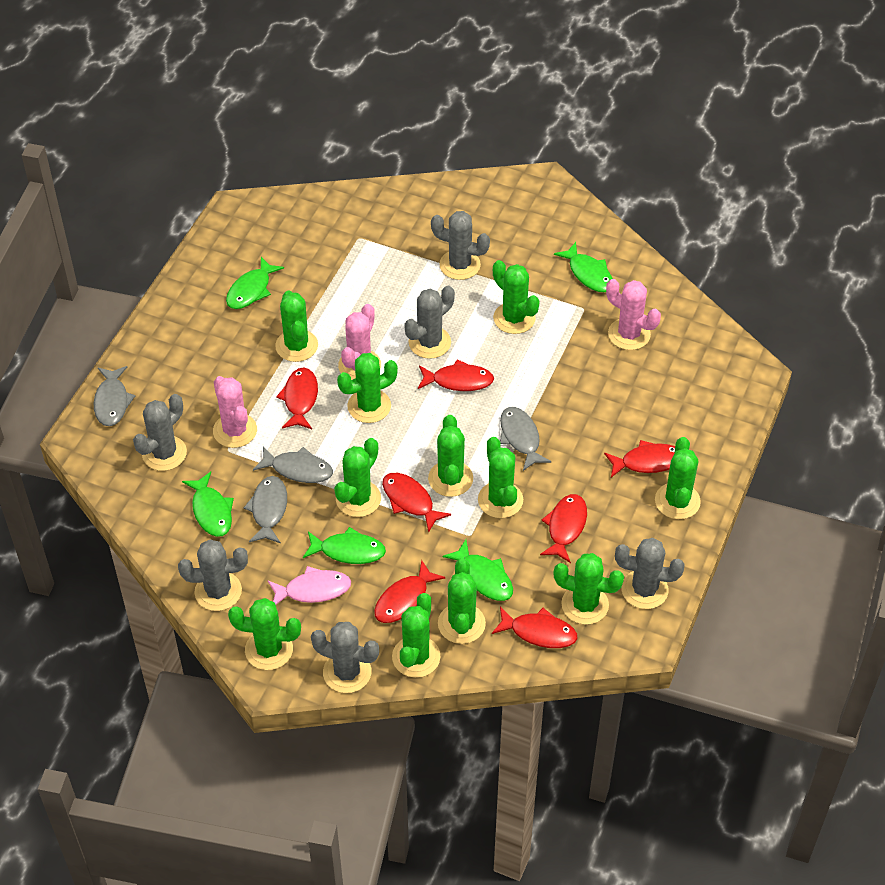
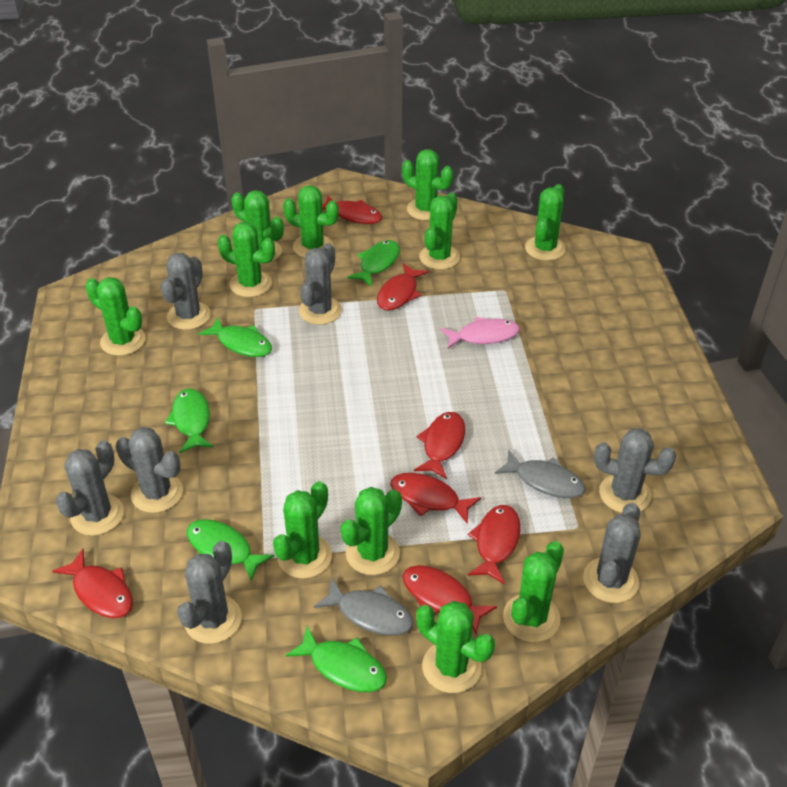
grey cactus: [133,394,187,471] [178,539,248,611] [311,622,379,693] [404,286,455,359] [431,211,490,280] [615,538,685,609] = 6 -> [56,440,124,536] [116,427,183,513] [161,253,211,330] [177,541,242,644] [299,243,342,325] [583,503,641,603] [594,428,676,513] = 7
grey fish: [94,366,135,426] [244,476,287,544] [253,446,333,483] [500,407,551,471] = 4 -> [314,578,414,636] [495,450,586,498] = 2
pink cactus: [213,376,257,448] [338,304,381,380] [606,279,661,350] = 3 -> none = 0

